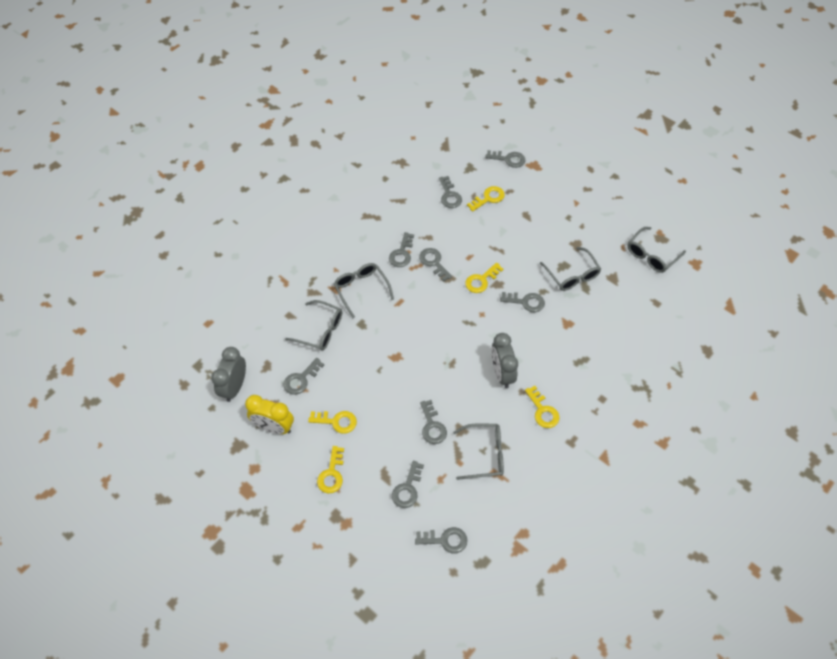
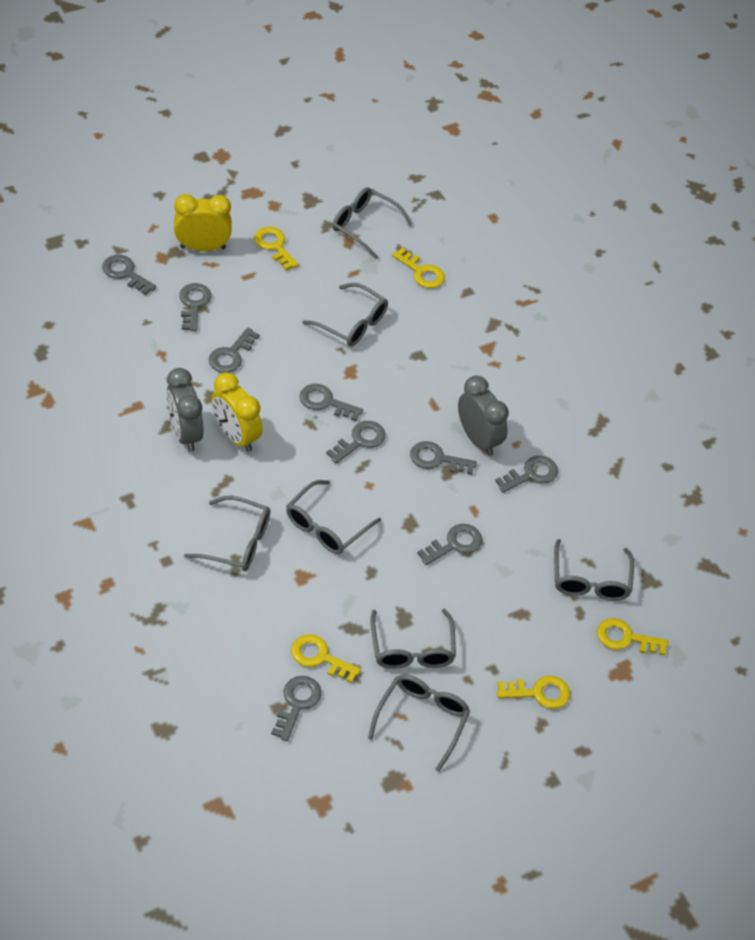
grey glasses: [285,300,342,351] [334,263,394,318] [453,423,504,480] [540,247,601,291] [627,227,686,273] = 5 -> [184,496,270,571] [286,480,381,554] [302,283,388,346] [332,187,412,260] [368,675,470,772] [371,609,456,669] [554,539,634,601] = 7
yellow clock: [245,395,294,434] = 1 -> [174,194,232,251] [211,372,262,452] = 2

